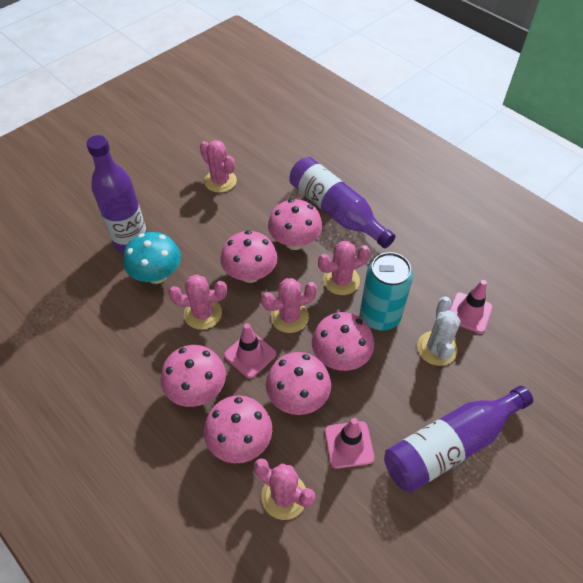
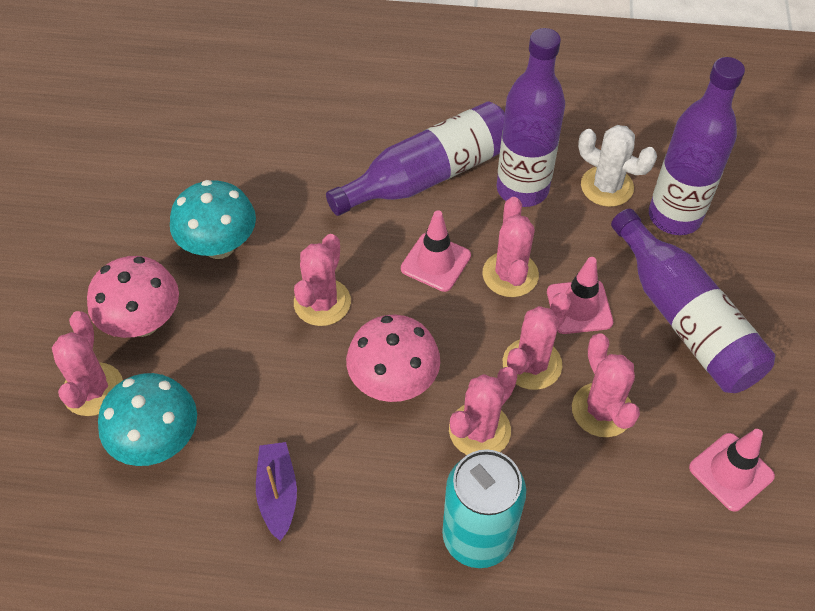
pink cactus: [169,274,227,330] [200,140,237,193] [254,458,315,520] [261,278,317,333] [318,241,370,295] = 5 -> [52,311,123,416] [294,234,351,326] [449,367,517,455] [482,197,539,297] [503,293,571,390] [572,333,640,437] = 6
pink mushroom: [161,345,226,407] [204,395,272,463] [220,230,277,283] [266,352,331,415] [268,199,322,250] [312,312,374,371] = 6 -> [87,256,179,338] [346,315,440,402] = 2
purple boat: none = 0 -> [256,442,297,541] = 1
purple bottle: [86,135,147,253] [290,157,395,248] [384,386,533,492] = 3 -> [326,101,505,216] [496,28,565,207] [611,209,775,393] [649,57,745,235] = 4
turquoise mushroom: [123,232,181,284] = 1 -> [98,373,197,466] [170,180,256,259] = 2

